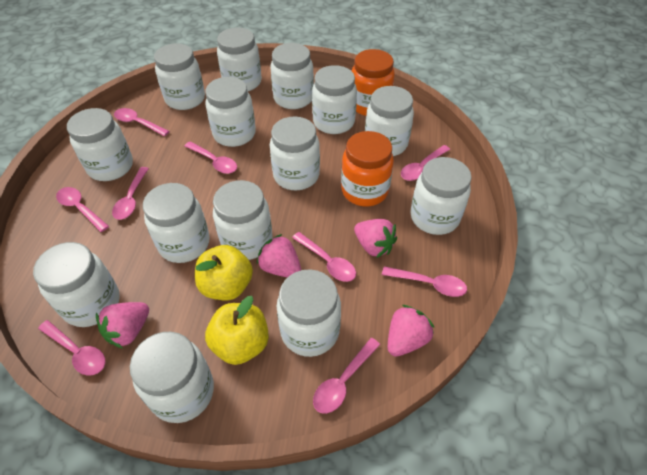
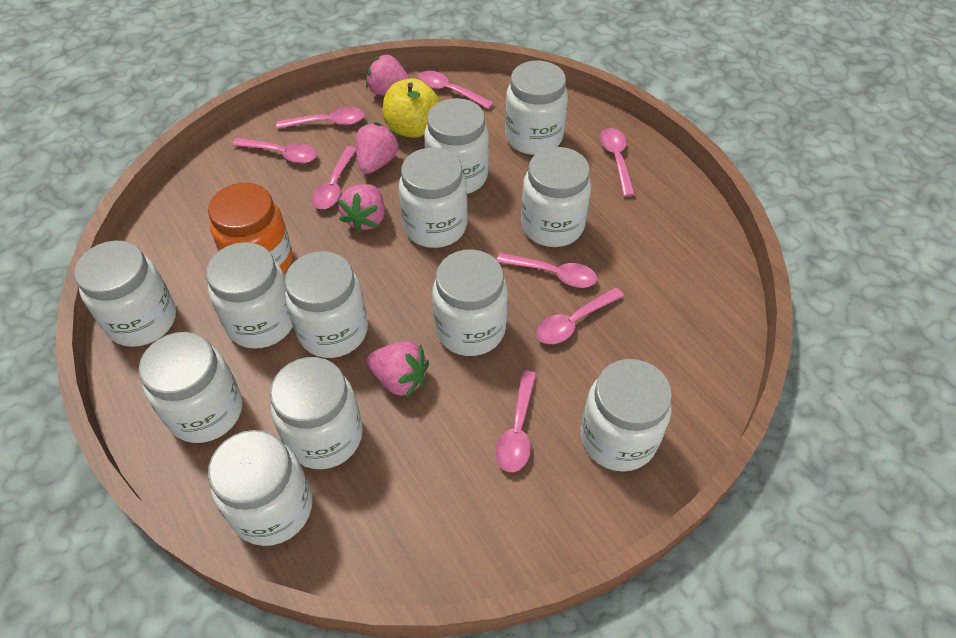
orange jar: [341,131,394,206] [352,49,395,116] = 2 -> [208,183,293,273] = 1
pink spoon: [38,320,105,375] [56,187,109,232] [112,167,149,220] [114,108,169,136] [185,141,237,174] [292,232,356,282] [313,338,380,414] [382,266,467,297] [401,145,450,181] = 9 -> [232,138,317,163] [276,107,365,129] [312,146,356,209] [418,71,494,109] [495,371,536,472] [497,253,597,288] [536,287,624,344] [600,128,635,197] = 8
white jar: [33,242,120,327] [67,108,133,181] [130,332,214,423] [143,183,210,263] [154,43,205,110] [205,77,256,147] [213,180,273,260] [217,28,262,91] [270,43,314,109] [270,116,320,190] [277,269,341,357] [312,65,357,134] [365,86,414,156] [411,157,472,235] = 14 -> [74,241,176,347] [139,332,242,443] [206,242,293,349] [208,430,312,546] [270,357,363,469] [285,251,368,358] [399,148,468,248] [424,98,489,194] [432,249,508,356] [505,61,568,155] [521,147,591,247] [580,359,672,472] = 12
yellow apple: [195,245,253,300] [205,296,269,365] = 2 -> [383,78,440,138] = 1

